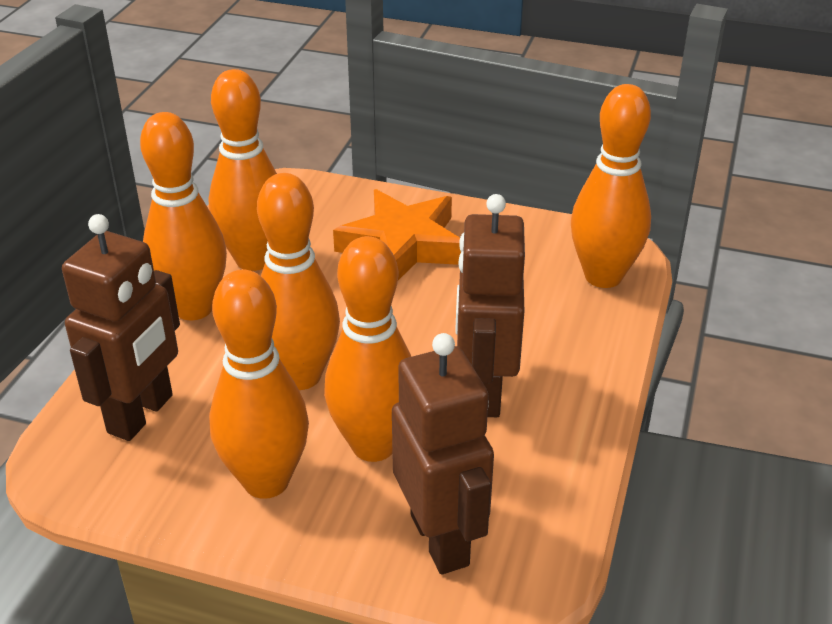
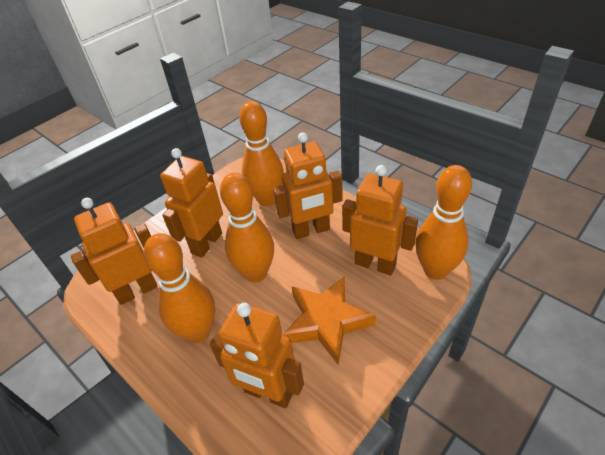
brown robot: [62,214,180,441] [392,333,494,574] [455,194,525,417] = 3 -> none = 0
orange bowling pin: [140,112,227,320] [208,69,277,271] [209,270,309,499] [257,173,340,390] [324,236,411,462] [571,84,651,288] = 6 -> [144,233,215,343] [220,172,274,282] [239,101,284,206] [415,165,472,280] = 4
orange robot: none = 0 -> [71,198,158,305] [160,148,223,258] [210,303,304,408] [273,132,343,239] [342,165,418,276] = 5

